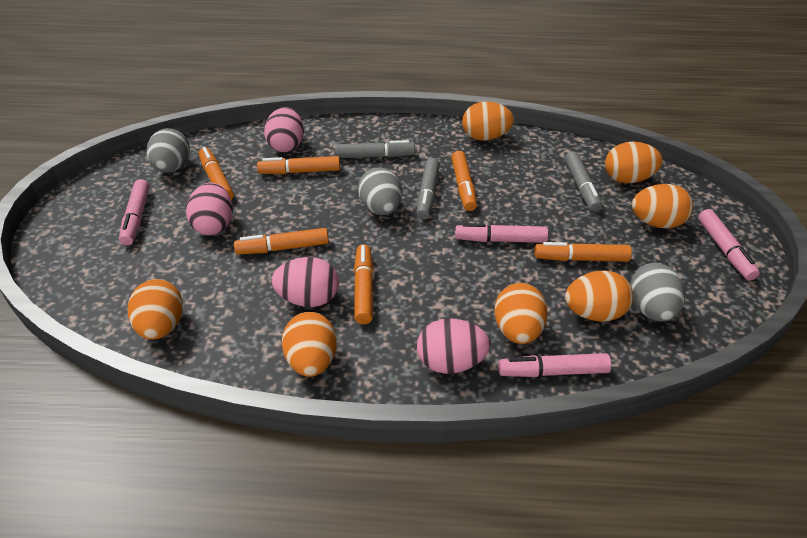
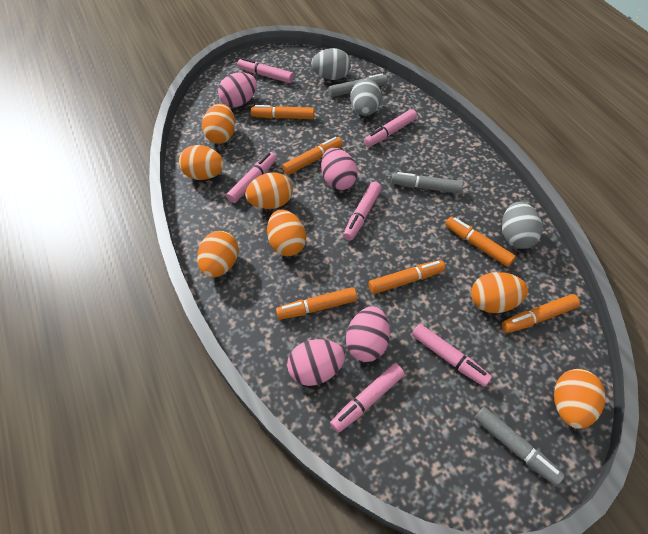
pink marker: [119,179,150,245] [455,223,548,243] [498,353,611,377] [698,209,760,281] = 4 -> [226,152,277,203] [238,58,294,83] [330,364,405,433] [343,182,382,241] [364,109,417,147] [412,324,492,387] = 6

